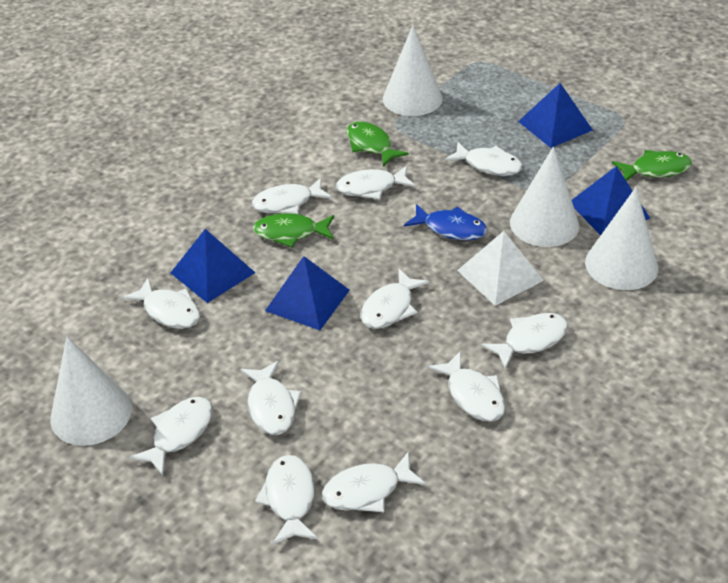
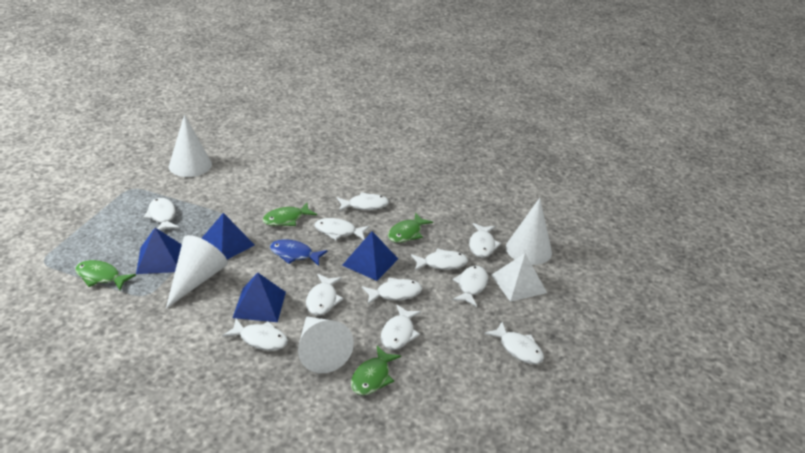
green fish: [253,213,334,247] [346,122,409,167] [612,150,692,181] = 3 -> [75,260,136,290] [262,203,317,226] [351,346,401,396] [388,213,433,243] = 4

